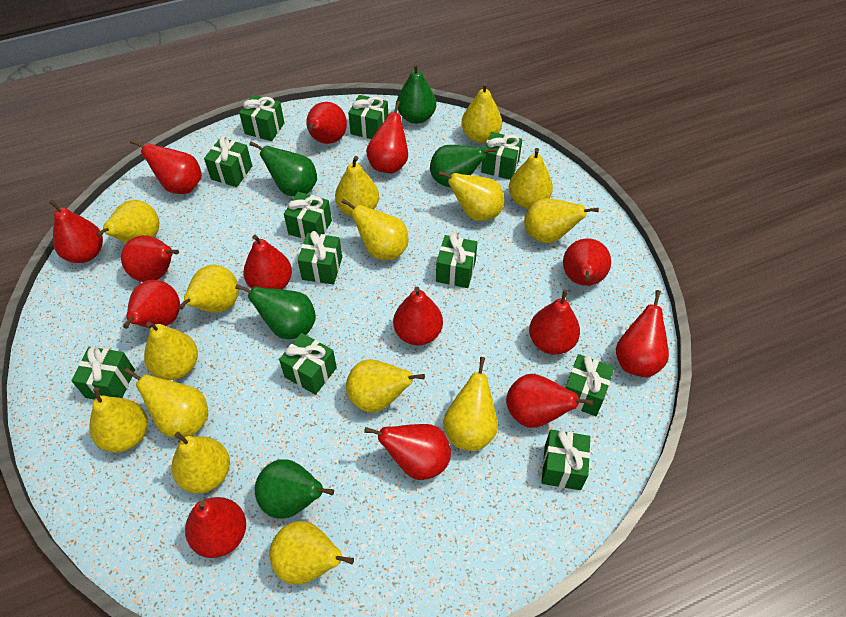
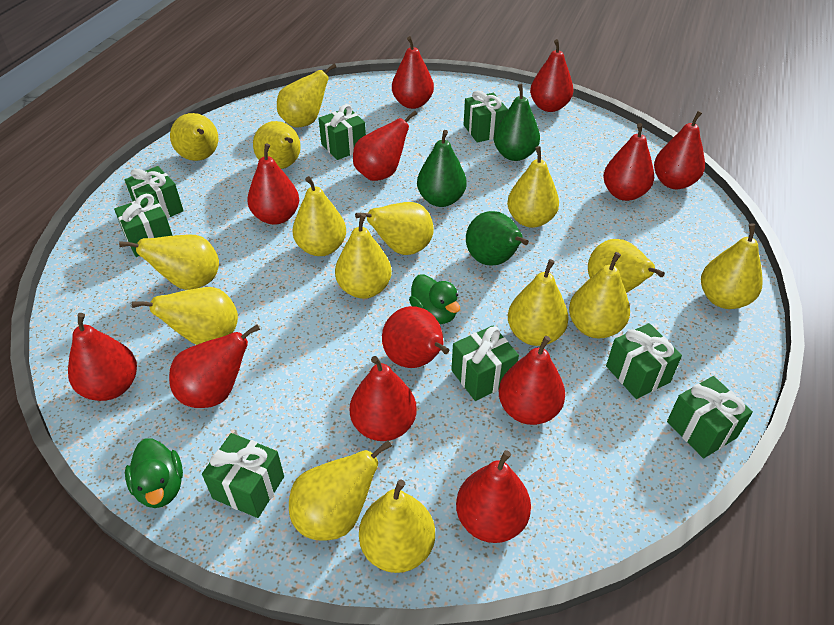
green duck: none = 0 -> [125,438,183,508] [409,274,460,324] = 2
green gift: [71,346,135,400] [204,136,252,187] [239,95,284,141] [279,333,337,395] [284,192,332,239] [298,231,342,284] [348,95,388,139] [436,234,477,288] [481,132,522,180] [541,430,590,490] [566,354,614,416] = 11 -> [114,194,173,257] [125,166,184,219] [202,433,284,518] [318,104,366,160] [451,325,519,401] [464,90,508,143] [606,323,682,399] [667,376,753,458] = 8
green pear: [235,284,316,339] [249,141,317,196] [255,459,334,519] [397,63,436,124] [430,145,497,187] = 5 -> [417,130,467,207] [466,211,529,266] [493,84,540,161] = 3
red pear: [49,199,103,263] [121,235,179,282] [123,280,180,329] [130,139,202,194] [185,497,246,558] [243,235,292,289] [306,102,347,144] [364,424,451,480] [366,101,408,174] [393,287,443,345] [506,374,593,428] [529,289,580,355] [563,239,611,285] [616,290,669,377] = 14 -> [68,313,137,401] [169,324,260,408] [247,143,299,225] [350,356,417,441] [353,110,417,181] [382,306,449,368] [392,36,434,109] [456,450,531,543] [499,336,565,425] [530,39,574,112] [603,123,654,201] [654,111,705,189] = 12

